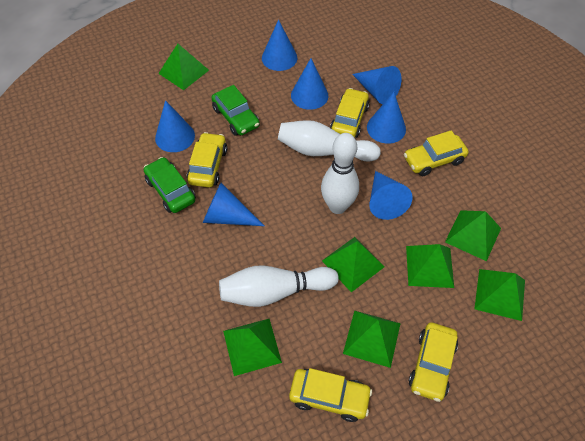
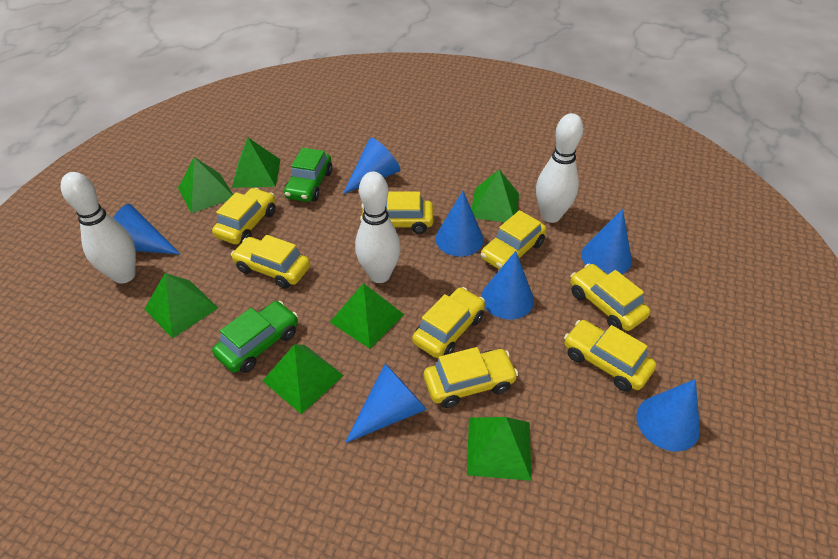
yellow car: [187,132,227,188] [289,368,372,422] [330,88,369,138] [404,130,469,176] [409,322,458,402] = 5 -> [212,188,276,245] [231,235,310,289] [360,192,434,234] [412,287,485,358] [424,347,518,408] [481,210,547,270] [564,320,656,392] [570,264,651,331] = 8

